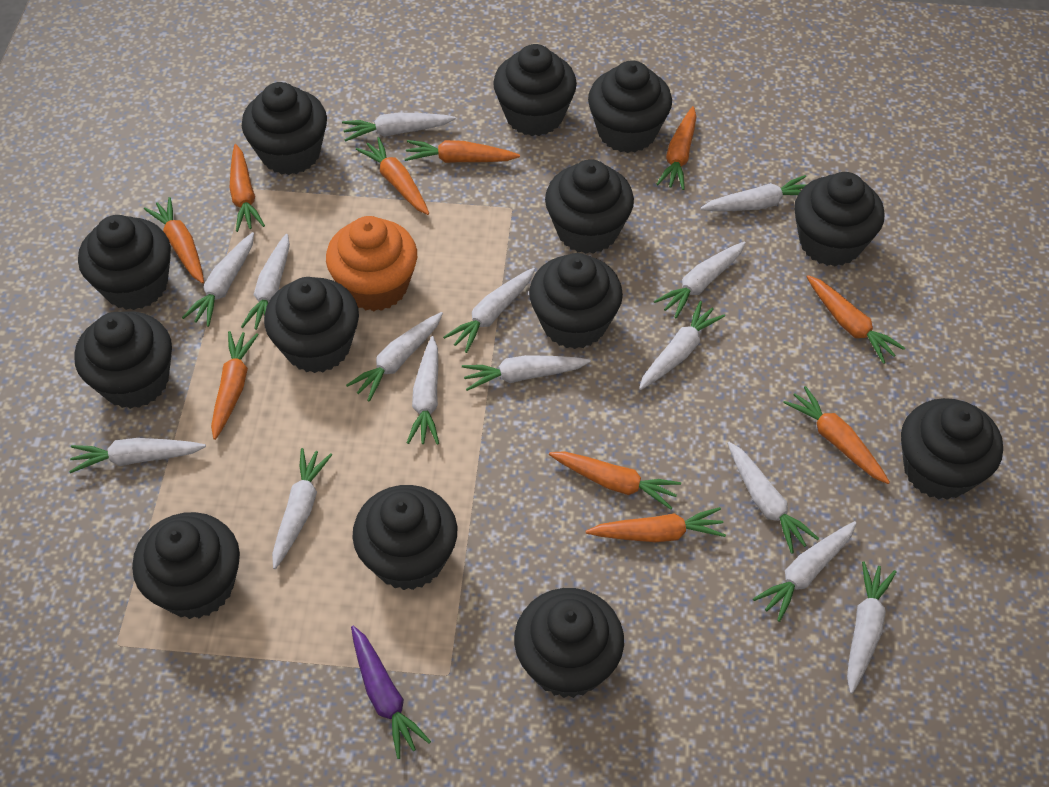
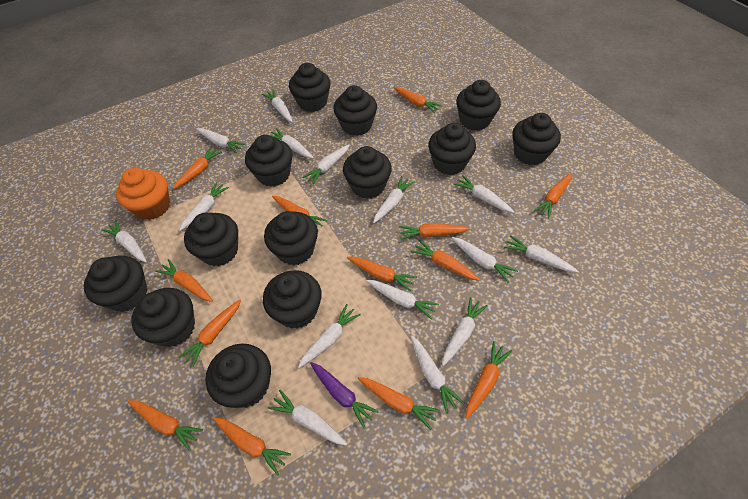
orange carrot: [144,197,204,284] [211,331,259,440] [229,144,265,232] [356,137,429,215] [405,140,520,163] [549,451,681,509] [586,507,726,542] [657,106,697,190] [783,386,890,484] [807,275,905,364] = 10 -> [128,400,203,451] [155,259,213,302] [173,147,222,189] [179,299,241,367] [213,417,291,475] [272,196,328,227] [347,257,417,291] [358,377,440,430] [394,87,442,113] [399,223,470,240] [411,240,480,281] [466,341,512,419] [534,173,572,218] = 13

